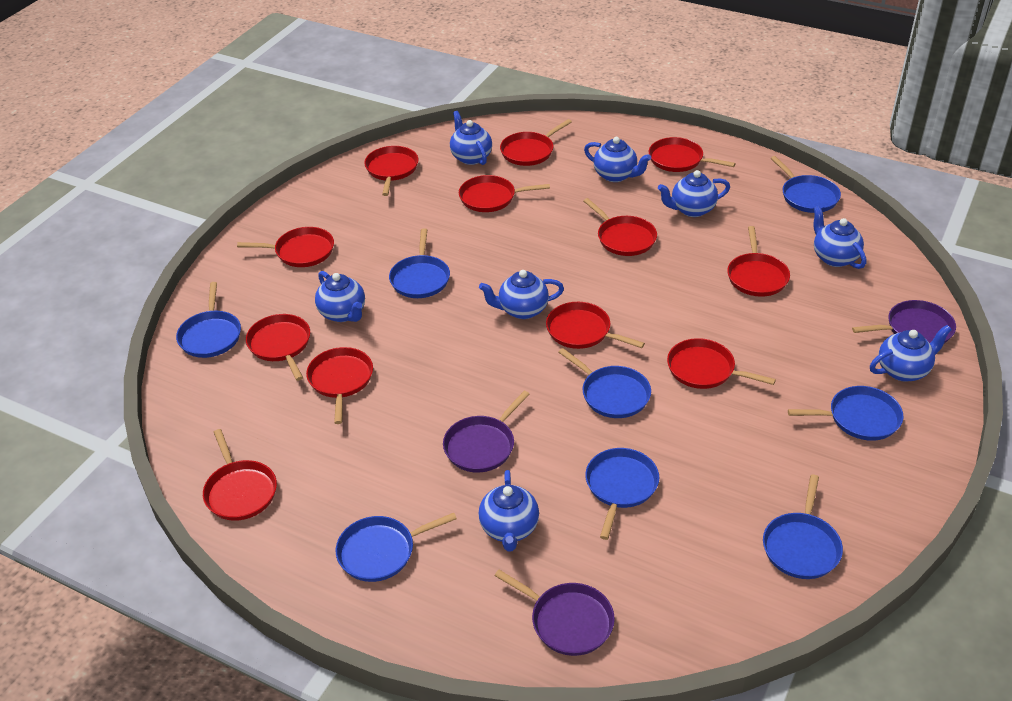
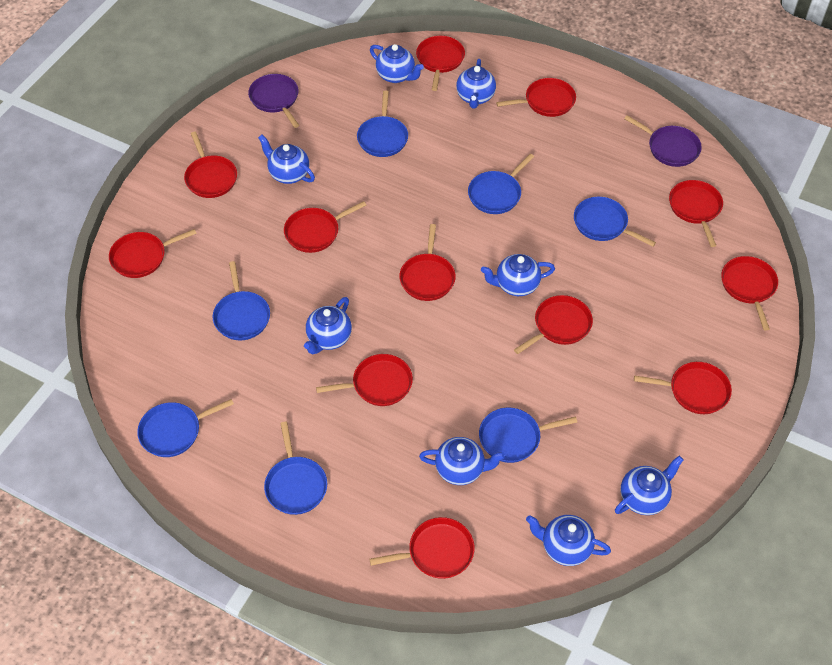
blue pan: [176,282,241,358] [336,513,457,582] [389,228,450,298] [558,348,651,418] [585,448,659,540] [763,474,843,579] [771,156,841,213] [788,386,903,441] = 8 -> [137,399,234,457] [213,261,270,340] [264,422,327,515] [357,91,408,157] [468,154,534,214] [479,408,577,463] [574,197,656,247] = 7
purple pan: [443,391,530,472] [494,570,615,656] [852,300,956,343] = 3 -> [248,74,299,128] [624,115,702,167] = 2

